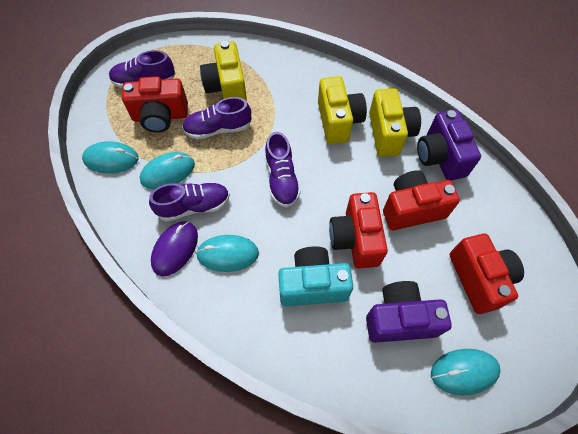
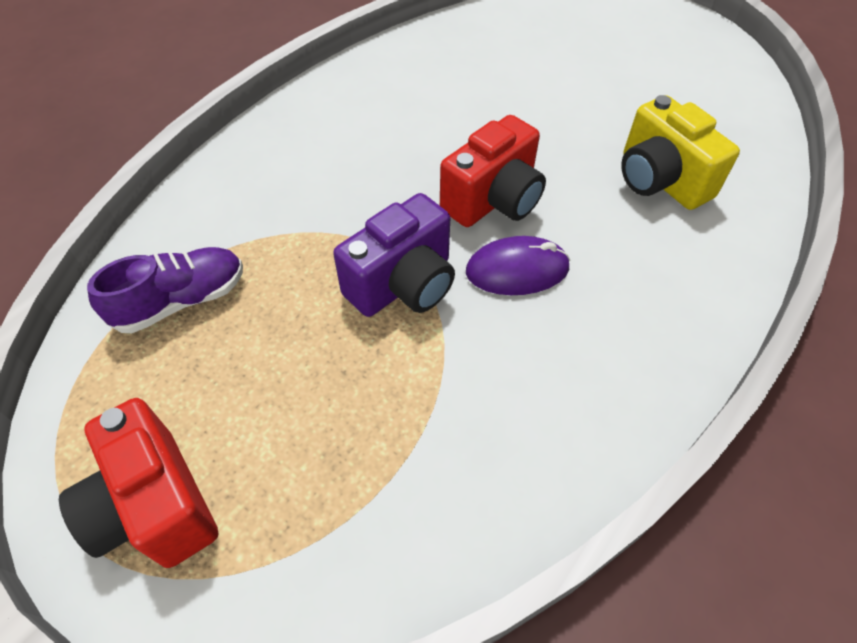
purple camera: [366,281,452,343] [417,110,481,181] = 2 -> [333,193,455,317] = 1
purple shoe: [109,50,175,88] [149,183,230,222] [182,97,252,139] [265,132,301,207] = 4 -> [87,247,243,333] = 1
red camera: [122,76,188,133] [329,192,388,268] [383,170,460,230] [450,233,524,314] = 4 -> [59,398,218,568] [440,115,546,227] = 2
turquoise camera: [278,246,353,306] = 1 -> none = 0
turquoise mouse: [82,141,138,174] [140,152,195,189] [196,235,259,272] [431,349,501,396] = 4 -> none = 0
yellow camera: [200,41,247,101] [318,76,367,144] [369,88,421,157] = 3 -> [621,95,740,210] = 1

